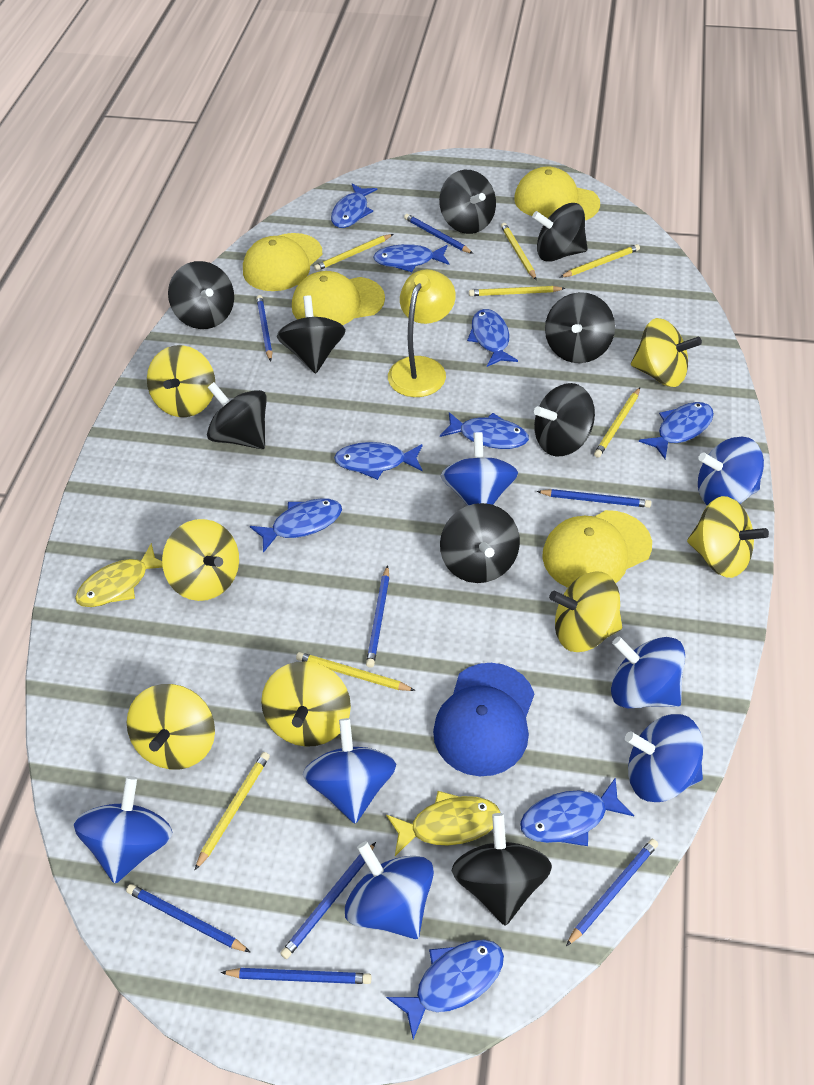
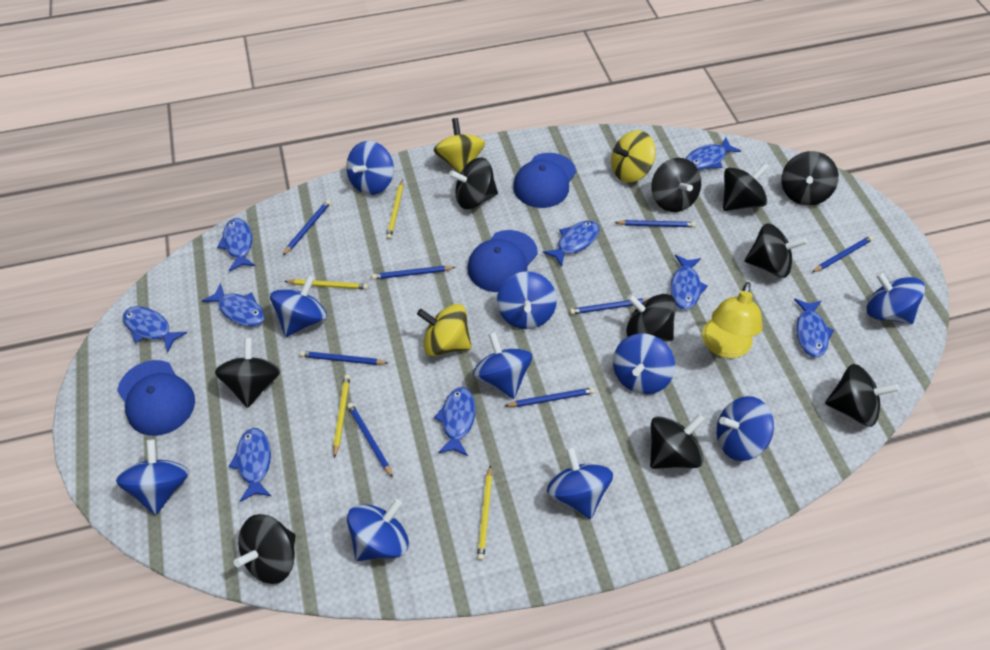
black spinning top: [168,261,234,329] [207,382,267,449] [277,295,346,374] [439,170,496,234] [440,503,520,583] [452,813,552,926] [532,203,588,262] [534,383,595,456] [545,292,615,363] = 9 -> [215,337,280,408] [234,514,296,584] [449,158,498,209] [626,294,676,341] [650,414,705,469] [651,158,701,212] [723,163,769,211] [745,223,807,278] [781,151,839,206] [825,364,899,427] = 10
blue cap: [433,663,534,776] = 1 -> [117,360,195,436] [467,230,538,292] [513,153,576,208] = 3
blue spinning top: [74,776,172,883] [303,718,396,824] [345,841,434,939] [440,432,518,506] [611,636,685,708] [625,714,703,802] [698,437,764,506] = 7 -> [116,439,189,515] [270,275,327,337] [346,141,394,195] [347,499,409,561] [473,332,532,399] [497,271,557,329] [547,446,613,519] [613,333,675,394] [717,396,774,461] [866,272,925,324] = 10
yellow cap: [243,233,322,291] [292,271,385,325] [514,167,600,220] [542,510,652,588] = 4 -> none = 0
yellow fish: [75,543,163,607] [386,791,500,856] = 2 -> none = 0
yellow pencil: [195,752,270,870] [296,652,416,691] [314,234,393,271] [469,286,566,296] [501,223,537,280] [560,244,640,277] [594,387,640,458] = 7 -> [284,279,368,290] [333,374,350,458] [386,179,403,240] [477,465,492,560] = 4
yellow spinning top: [127,684,215,770] [147,345,215,417] [162,519,239,601] [261,661,351,747] [549,572,622,652] [631,318,702,387] [687,496,769,578] = 7 -> [417,304,472,356] [434,118,485,174] [611,130,656,183] = 3

